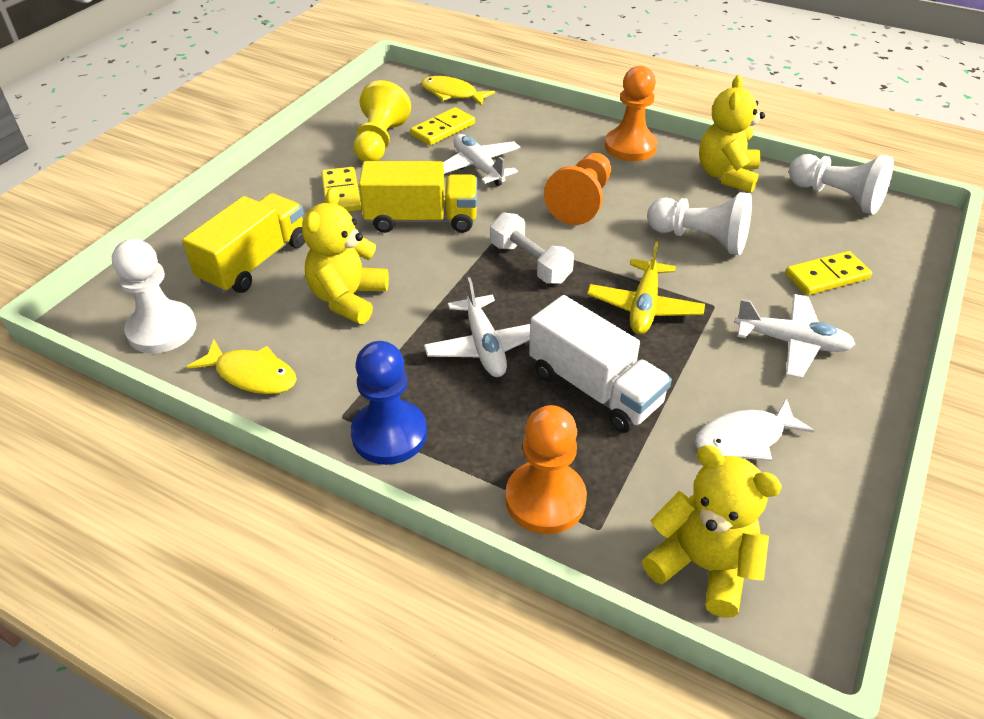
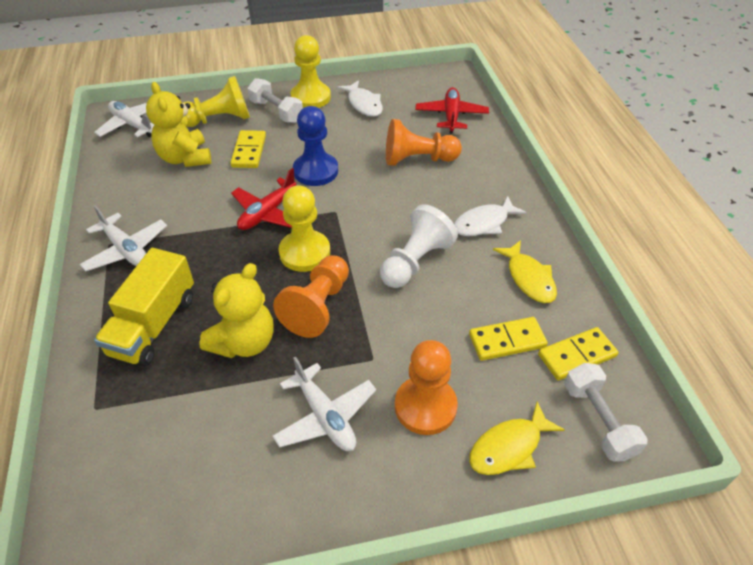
red plane: none = 0 -> [231,168,296,230] [415,87,489,134] = 2
white dumbbell: [490,212,574,284] = 1 -> [248,78,303,123] [564,363,648,462] = 2
white fish: [695,398,814,461] = 1 -> [337,80,383,117] [454,196,527,236] = 2
white pawn: [112,239,196,353] [647,192,752,255] [789,154,894,214] = 3 -> [380,204,458,288] = 1
white truck: [529,295,672,433] = 1 -> none = 0
yellow pawn: [354,80,411,162] = 1 -> [183,76,250,127] [279,185,330,272] [290,35,331,108] = 3
yellow plane: [587,241,705,334] = 1 -> none = 0
yellow teddy bear: [302,187,389,324] [642,445,782,618] [699,75,765,193] = 3 -> [146,82,211,167] [199,263,274,358] = 2
yellow truck: [182,193,305,294] [359,161,477,233] = 2 -> [94,248,194,366] = 1

